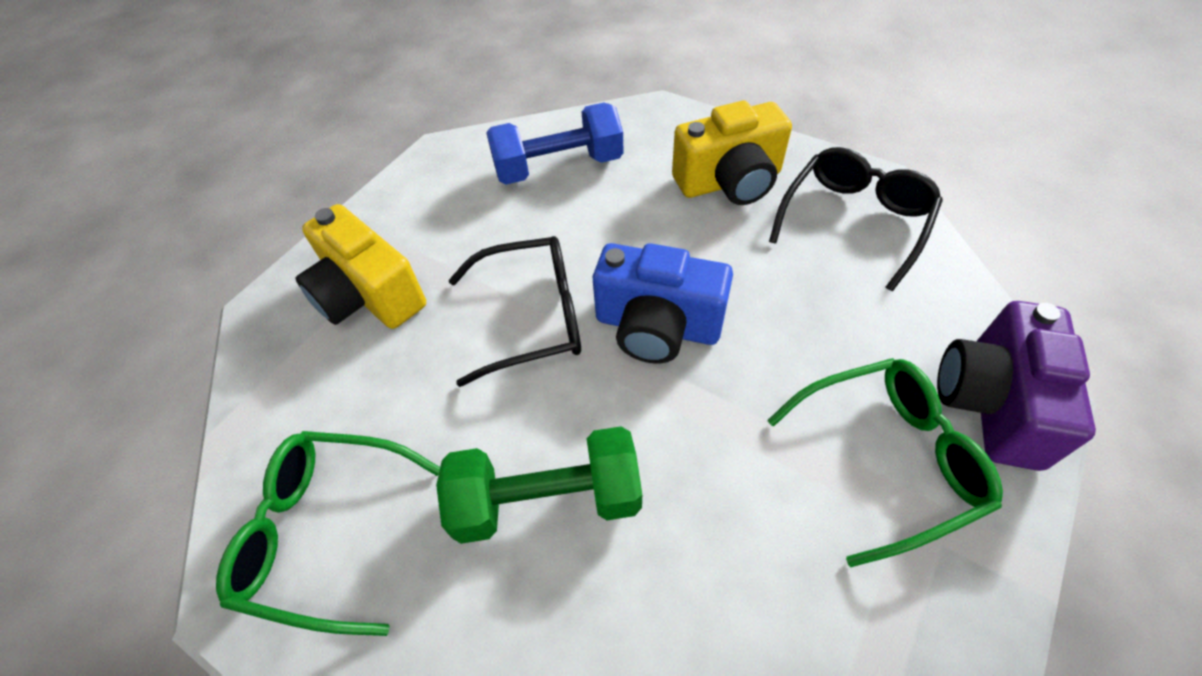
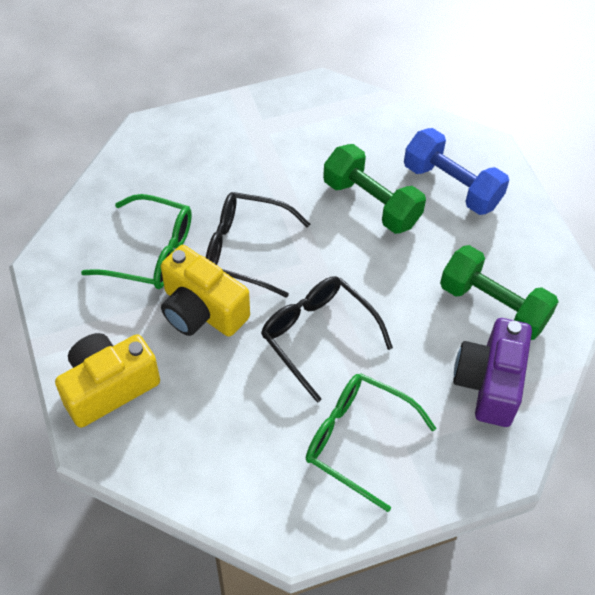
blue camera: [593,243,733,364] = 1 -> none = 0
green dumbbell: [436,426,642,544] = 1 -> [323,144,426,234] [440,245,559,340] = 2

